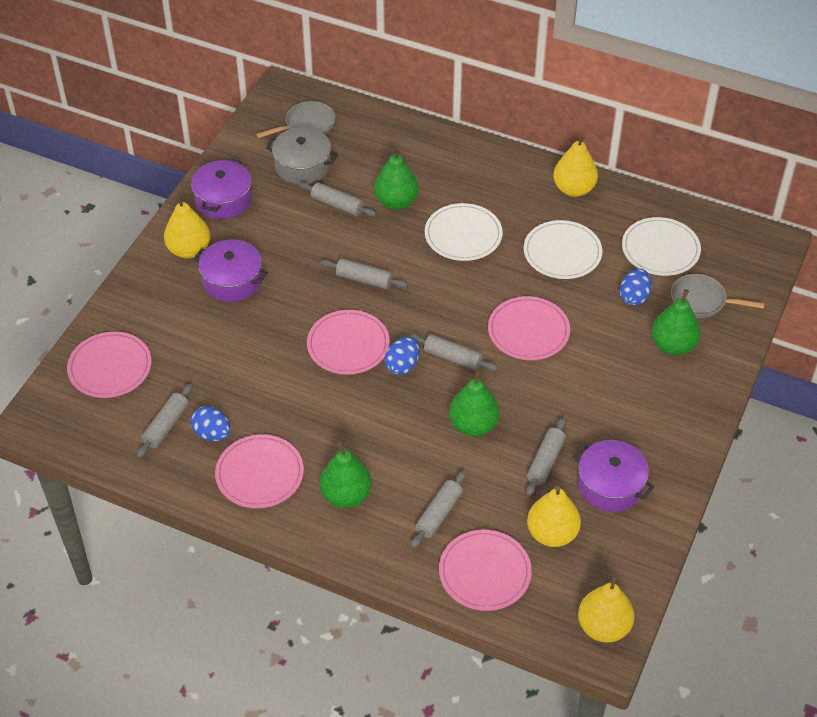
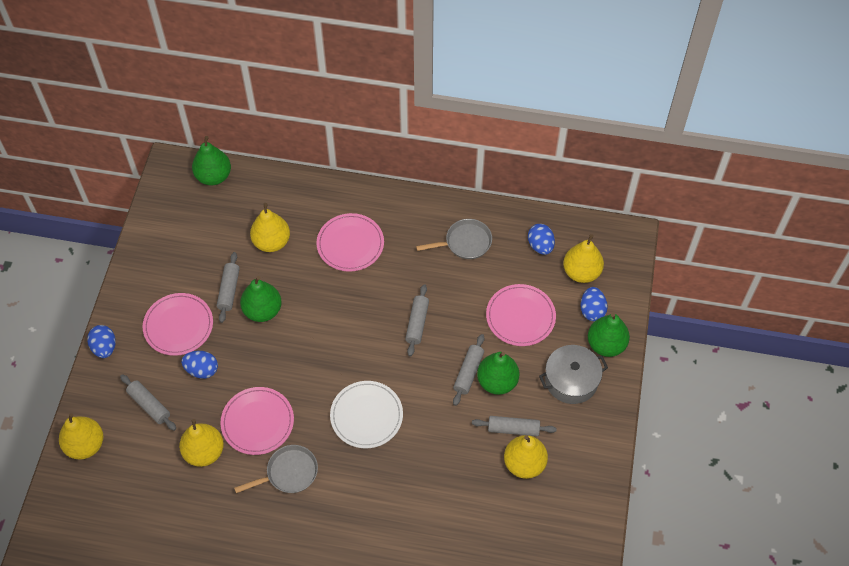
blue egg: [191,406,231,441] [385,337,419,375] [619,269,652,306] = 3 -> [87,325,116,358] [181,351,218,379] [528,224,555,255] [581,287,608,321] = 4
grey rolling pin: [137,384,193,458] [299,182,377,217] [321,258,408,289] [409,334,498,371] [411,470,466,549] [526,417,566,496] = 6 -> [120,374,176,431] [217,252,240,323] [405,284,429,356] [453,334,484,406] [472,416,557,436] = 5
pink plate: [67,331,151,398] [215,434,304,508] [307,310,390,375] [439,530,532,611] [488,296,570,360] = 5 -> [143,293,213,356] [221,387,294,455] [316,213,384,272] [486,284,556,346] = 4
purple pot: [191,158,252,219] [194,239,268,302] [573,440,654,512] = 3 -> none = 0
white plate: [425,203,503,261] [523,220,602,279] [622,217,701,276] = 3 -> [330,381,403,448] = 1
yellow pear: [164,194,210,258] [527,486,581,547] [553,135,598,197] [578,575,634,643] = 4 -> [59,413,103,460] [179,419,224,467] [250,203,290,252] [504,435,548,479] [563,234,604,283] = 5

